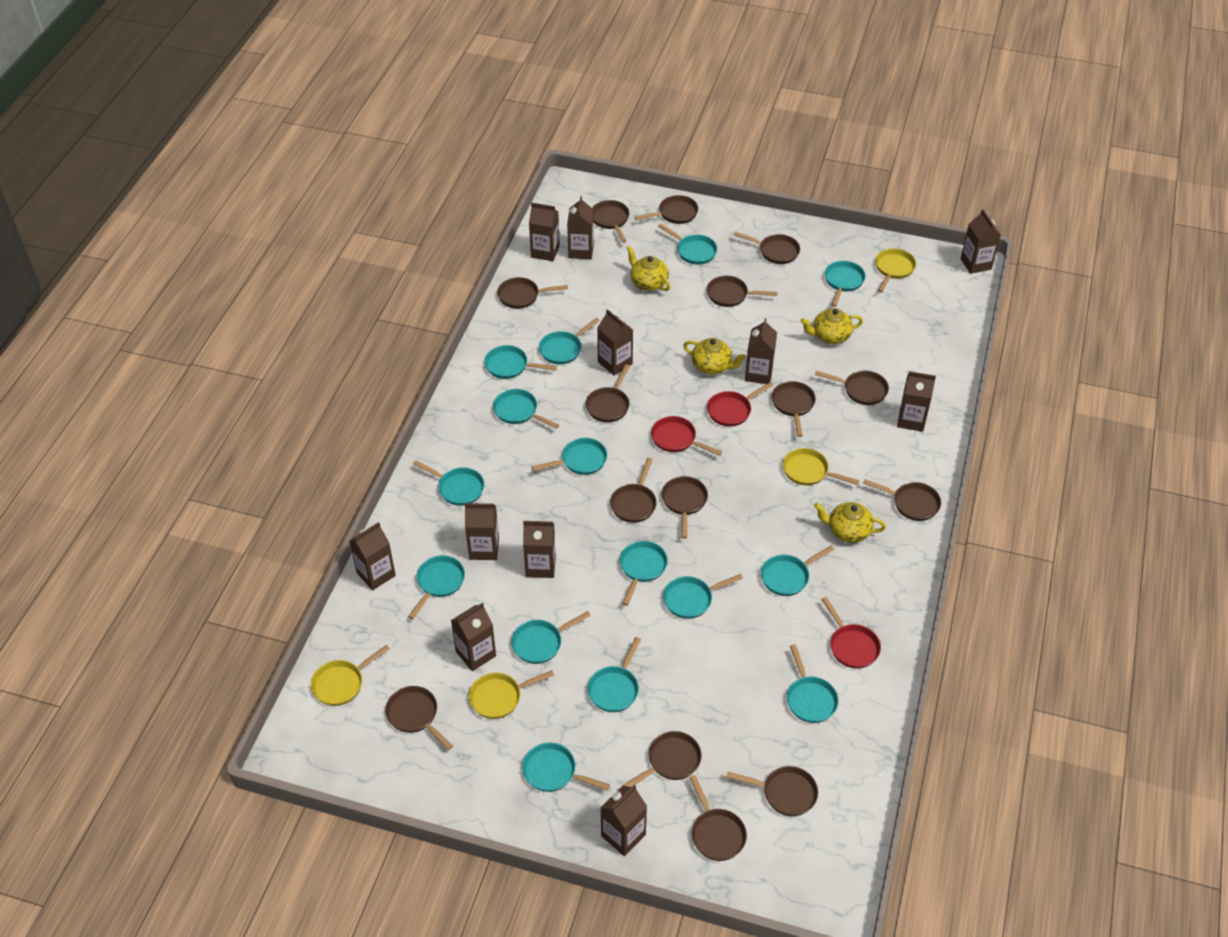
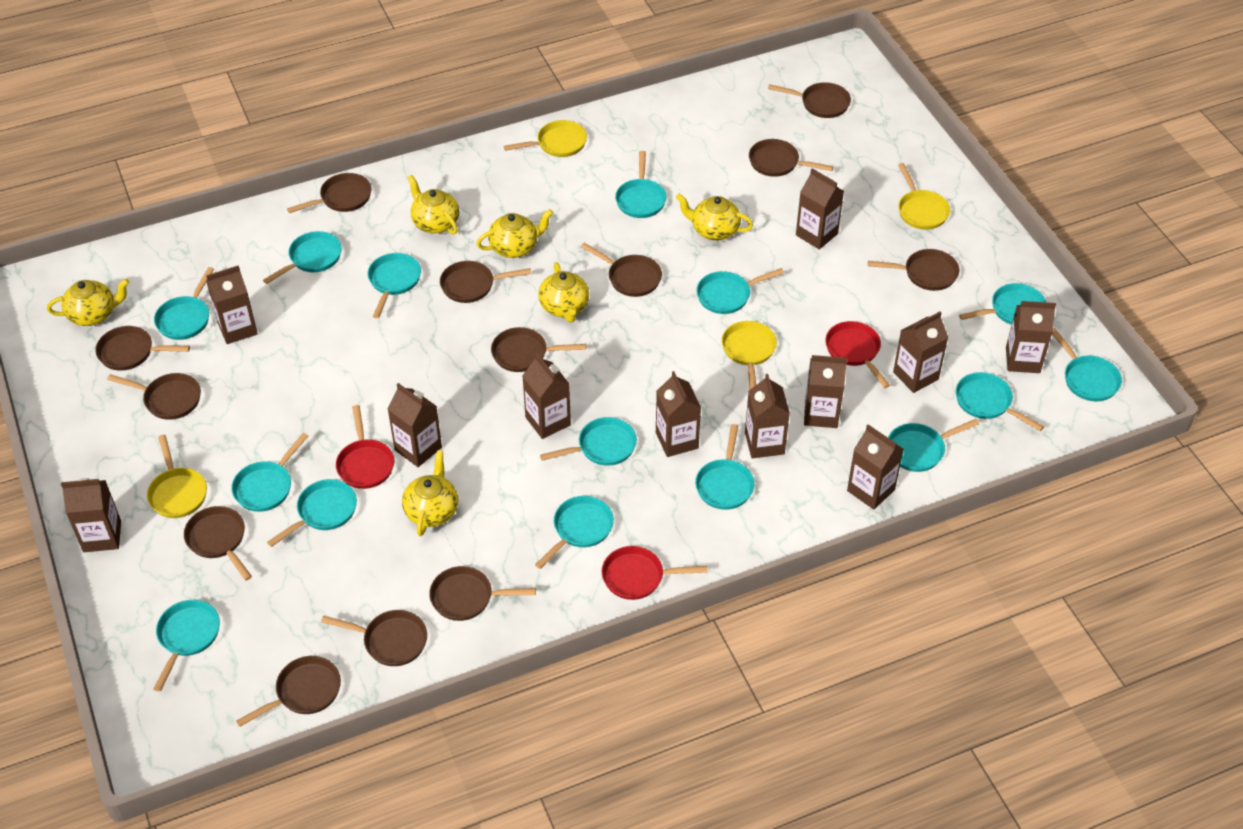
brown pan: [385,686,453,750] [497,277,568,309] [586,364,630,422] [592,200,629,243] [610,458,657,523] [622,731,702,787] [634,195,698,224] [662,476,708,539] [689,775,747,861] [707,276,778,307] [726,766,818,816] [734,232,800,264] [772,381,816,437] [815,371,889,405] [863,479,941,521] = 15 -> [95,326,190,371] [107,373,201,420] [184,506,252,581] [236,656,341,727] [287,173,371,213] [321,610,427,666] [429,566,536,621] [440,261,532,303] [491,327,586,372] [581,243,662,297] [749,139,833,177] [768,82,851,118] [868,249,959,291] = 13
yellow teapot: [626,245,670,291] [683,338,746,374] [801,308,863,344] [814,502,886,543] = 4 -> [47,279,130,326] [402,450,458,536] [407,175,459,235] [476,209,553,258] [538,262,589,323] [676,194,753,241] = 6

